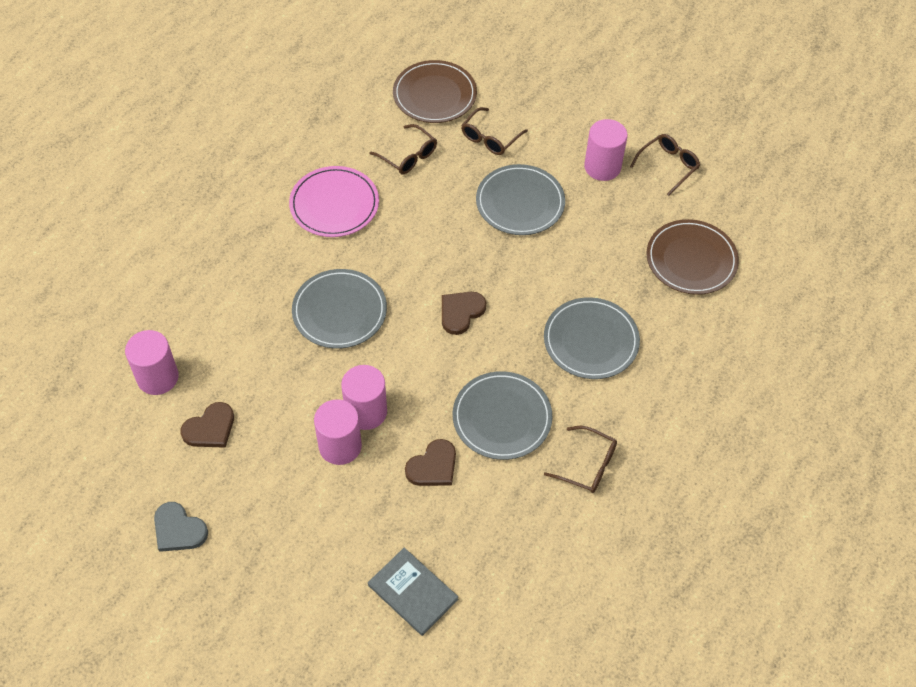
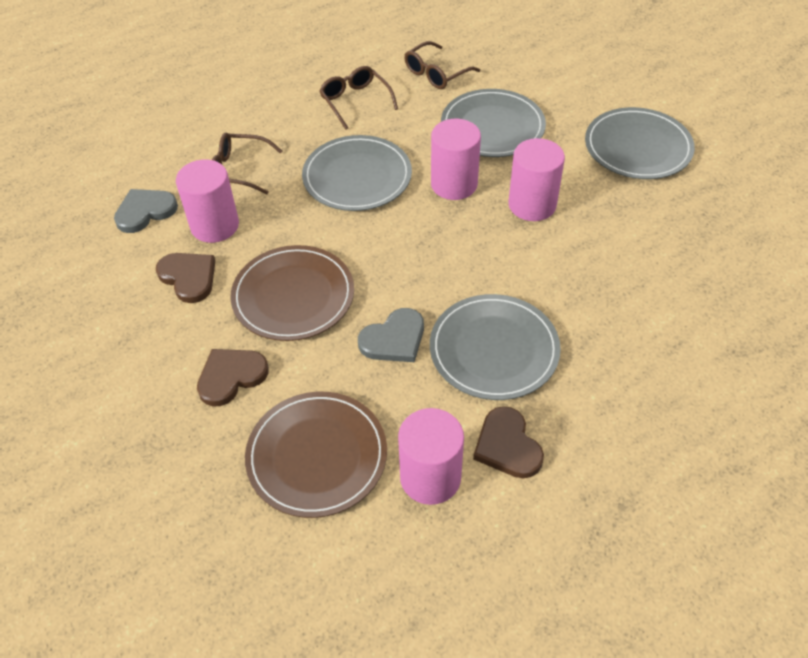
brown glasses: [370,124,437,174] [461,107,528,155] [544,426,617,493] [630,134,700,196] = 4 -> [212,133,282,194] [319,66,398,130] [404,41,480,89] = 3
grey book: [368,548,458,636] = 1 -> none = 0
grey heart: [154,502,208,552] = 1 -> [114,189,178,233] [358,308,424,362] = 2
pink plate: [289,166,379,237] = 1 -> none = 0

